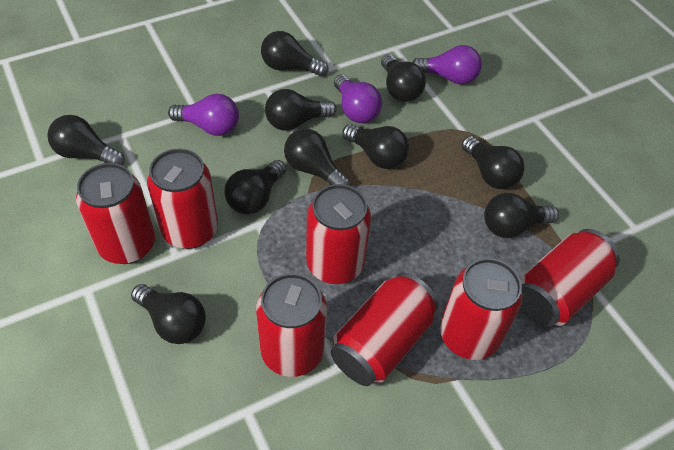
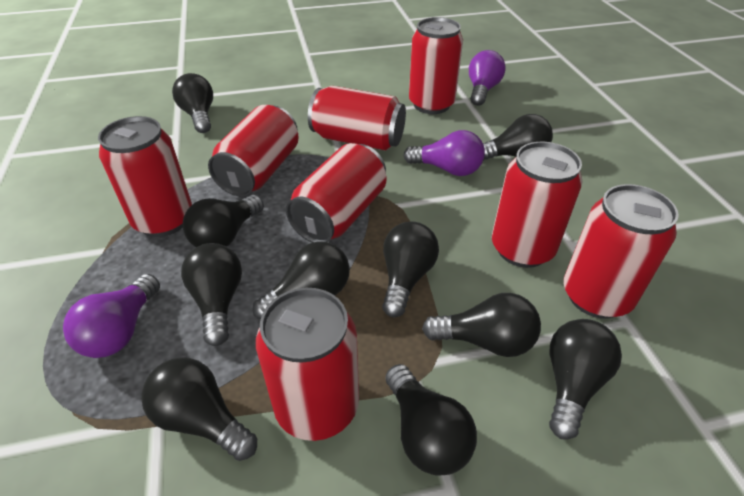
red can: [76,163,155,264] [147,148,218,249] [256,273,327,377] [306,184,371,284] [331,273,439,386] [440,258,523,360] [520,229,620,327] = 7 -> [98,116,192,237] [208,105,299,196] [256,288,359,441] [286,143,386,243] [308,86,406,151] [409,17,463,114] [492,142,583,268] [564,184,679,319] = 8

